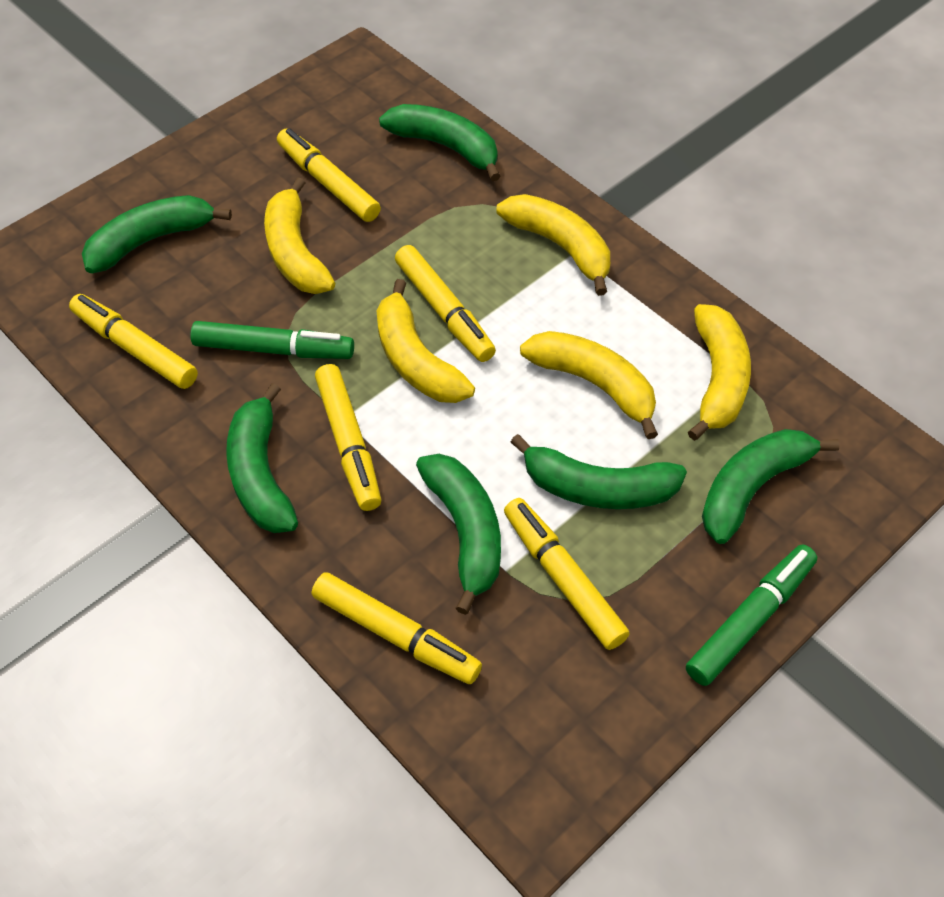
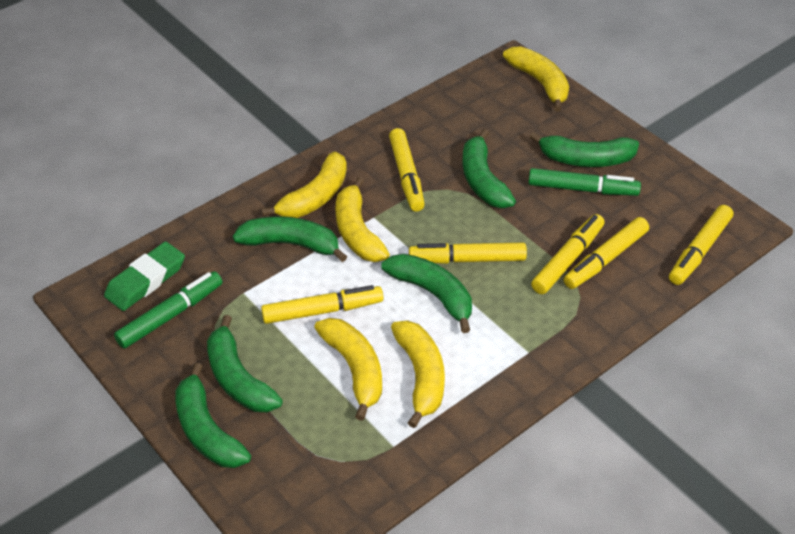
green eraser: none = 0 -> [104,241,185,311] = 1

